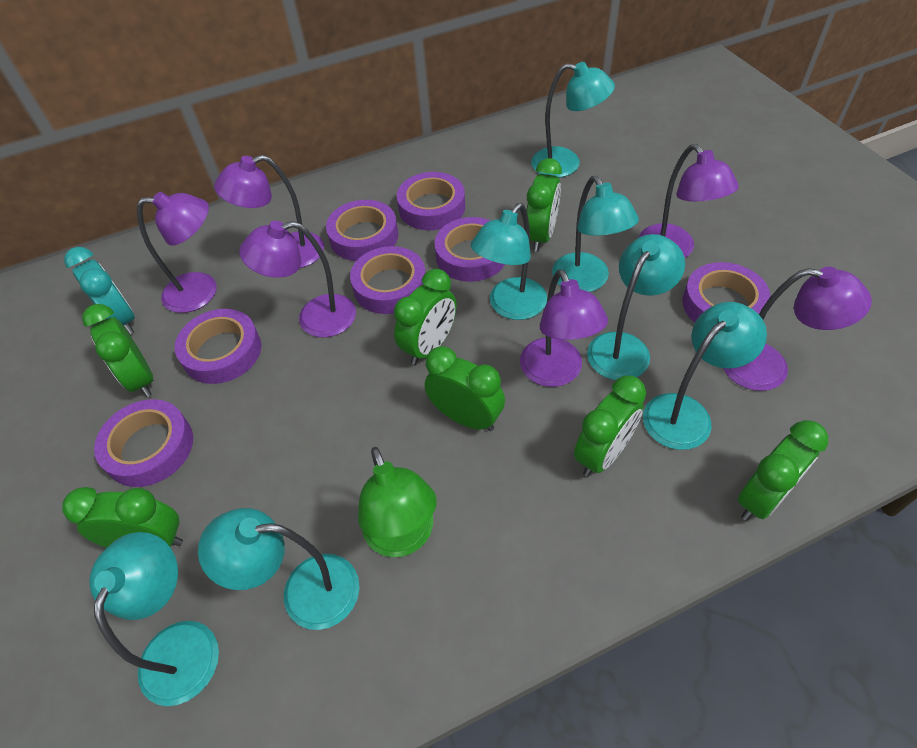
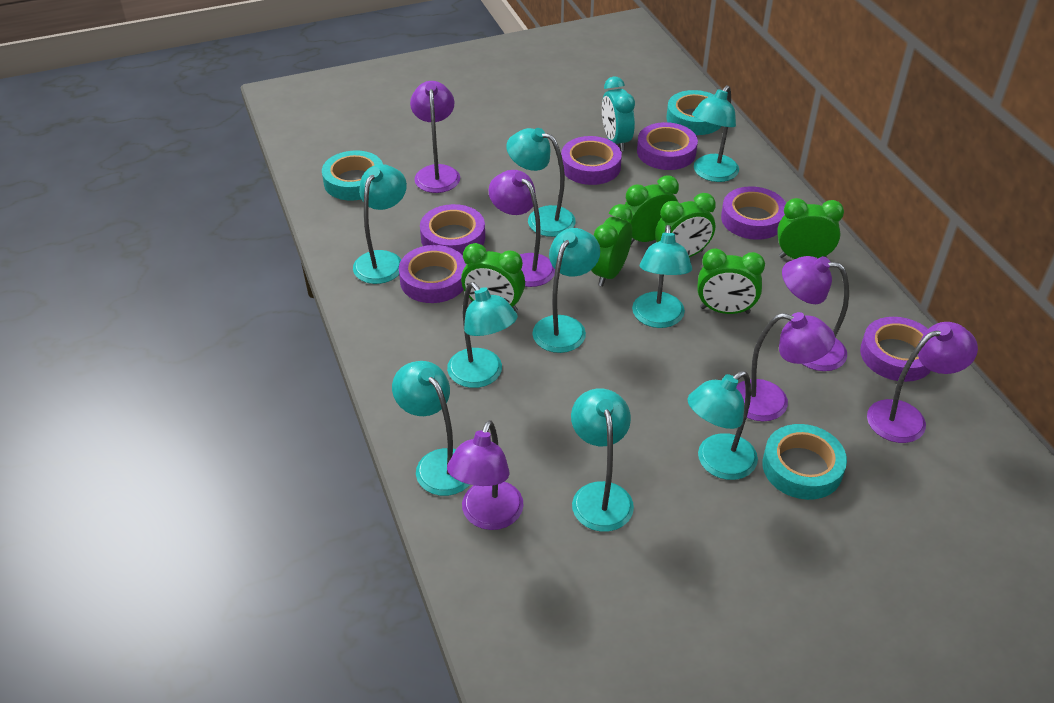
green clock: [62,487,183,548] [82,304,154,397] [394,269,456,365] [425,346,505,431] [526,158,562,252] [574,376,646,477] [738,420,828,521] = 7 -> [461,243,525,312] [591,204,633,286] [621,175,679,244] [655,193,716,257] [697,248,765,314] [777,198,844,259] = 6
green lamp: [358,447,437,557] = 1 -> none = 0
purple tape: [94,399,193,487] [175,309,261,384] [326,200,398,261] [350,246,426,314] [397,172,465,230] [435,217,505,282] [683,262,771,323] = 7 -> [399,245,466,303] [420,204,485,256] [561,136,622,185] [637,122,698,170] [721,186,786,240] [860,317,931,382] = 6
turquoise lamp: [89,532,219,706] [198,508,360,630] [471,203,547,320] [531,62,615,177] [552,176,639,292] [587,234,685,380] [643,302,767,450] = 7 -> [353,164,407,284] [392,361,470,496] [447,282,518,388] [506,128,576,237] [532,228,600,353] [571,388,634,532] [632,225,692,328] [687,371,758,480] [692,85,739,182] = 9
turquoise tape: none = 0 -> [322,150,383,201] [666,90,721,135] [762,424,847,500] = 3

